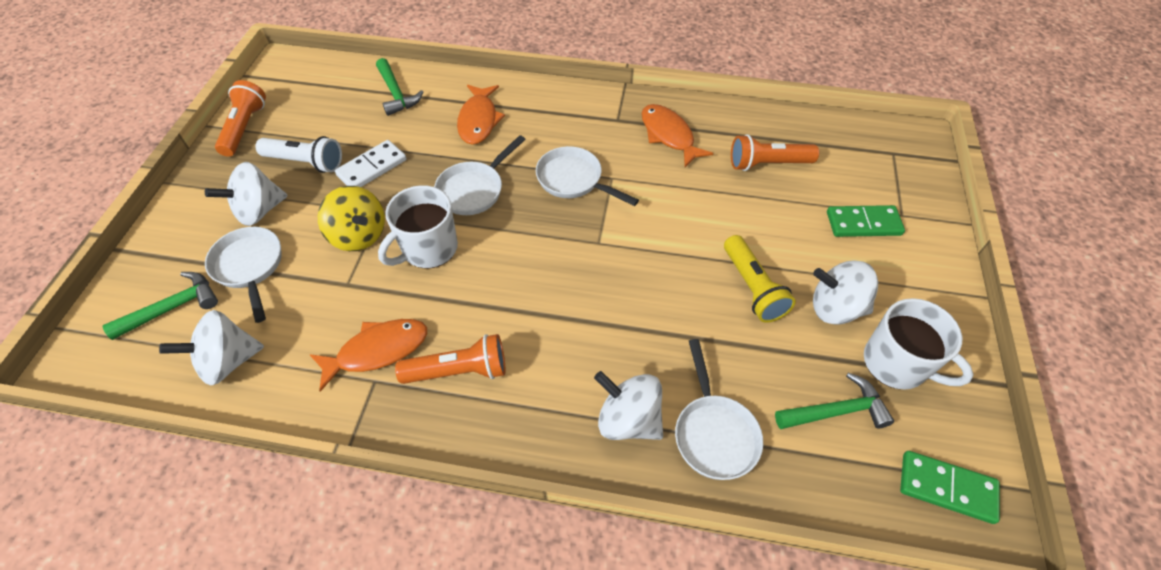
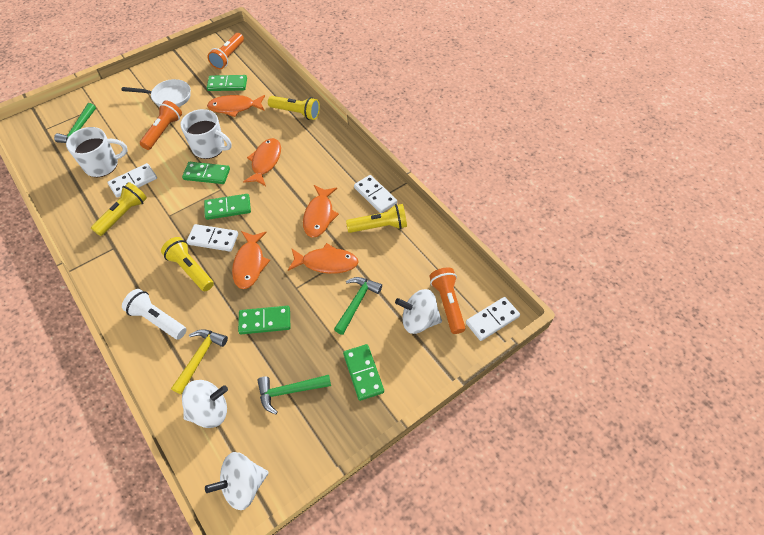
green domino: [827,205,905,237] [900,451,1000,524] = 2 -> [182,162,230,184] [204,194,251,220] [207,75,247,91] [238,306,290,334] [343,344,384,401] = 5
orange fish: [309,319,427,392] [457,85,505,145] [641,104,713,167] = 3 -> [207,95,265,117] [232,231,270,289] [243,138,281,186] [288,243,359,274] [303,185,339,237] = 5
white domino: [335,140,407,187] = 1 -> [108,163,157,198] [186,224,238,252] [354,175,397,213] [466,297,520,341] = 4
white pan: [205,227,282,323] [434,135,526,215] [536,146,639,206] [675,339,763,480] = 4 -> [122,79,191,107] = 1
white spinning top: [159,310,264,385] [205,162,288,226] [594,371,663,440] [813,260,878,324] = 4 -> [182,380,228,428] [205,452,268,510] [395,289,442,334] = 3
yellow flashlight: [724,235,796,323] = 1 -> [91,182,147,236] [161,237,214,291] [268,96,320,120] [346,204,407,233] = 4
yellow hammer: none = 0 -> [171,329,228,394] = 1
yellow spinning top: [318,186,385,251] = 1 -> none = 0

